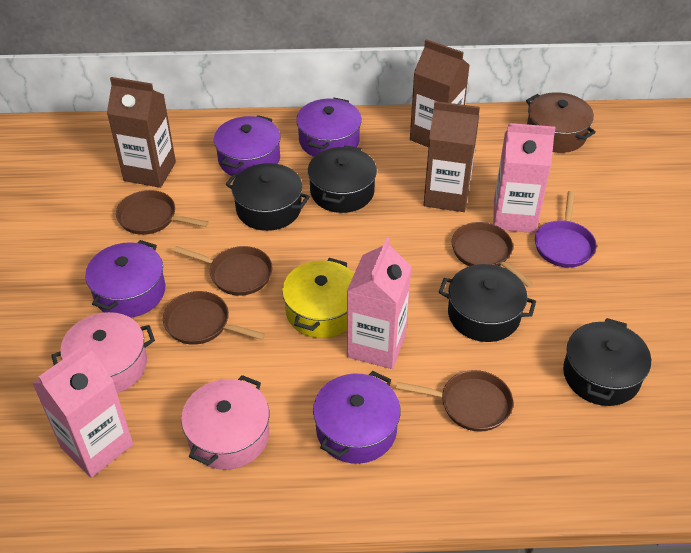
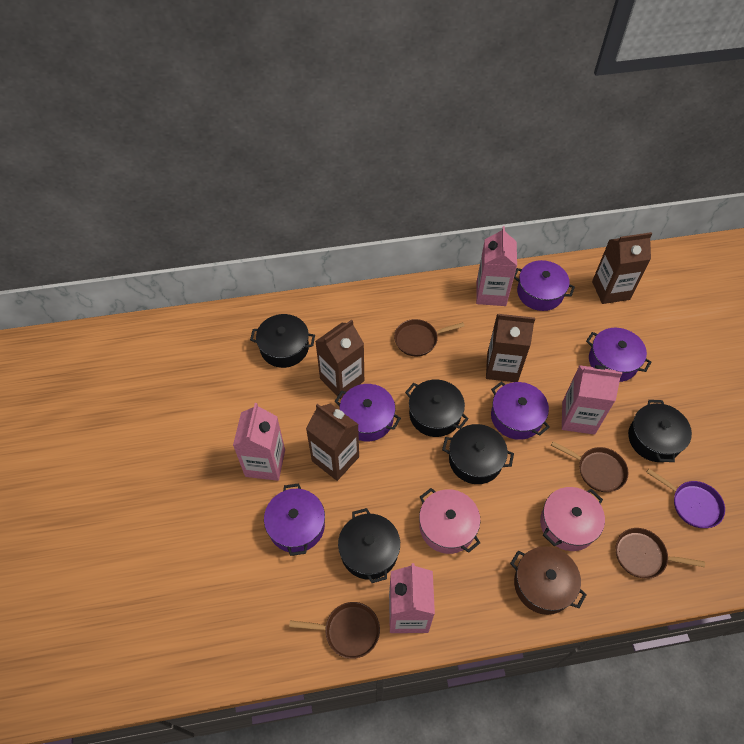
black pot: [226,163,310,231] [308,145,377,213] [439,264,536,342] [563,318,651,406] = 4 -> [250,314,315,368] [338,508,400,583] [405,379,469,437] [442,424,514,484] [628,400,692,462] = 5
brown carton: [107,77,176,188] [410,39,470,147] [424,101,480,212] = 3 -> [306,403,359,481] [315,320,364,399] [486,314,535,382] [592,232,652,304] = 4
brown pan: [116,190,209,235] [163,291,266,345] [173,246,272,296] [396,370,513,432] [452,222,533,287] = 5 -> [289,602,380,659] [394,319,465,356] [551,441,628,492] [616,528,705,579] = 4
pink carton: [32,342,133,478] [347,238,411,369] [493,123,556,233] = 3 -> [233,403,285,481] [389,563,435,633] [476,226,517,306] [562,365,622,435] = 4
purple pot: [85,240,165,318] [214,115,281,176] [296,98,362,157] [313,371,401,464] = 4 -> [264,483,325,556] [334,384,401,441] [491,382,550,440] [514,260,575,311] [586,328,651,382] = 5
yellow pot: [282,258,354,338] = 1 -> none = 0

